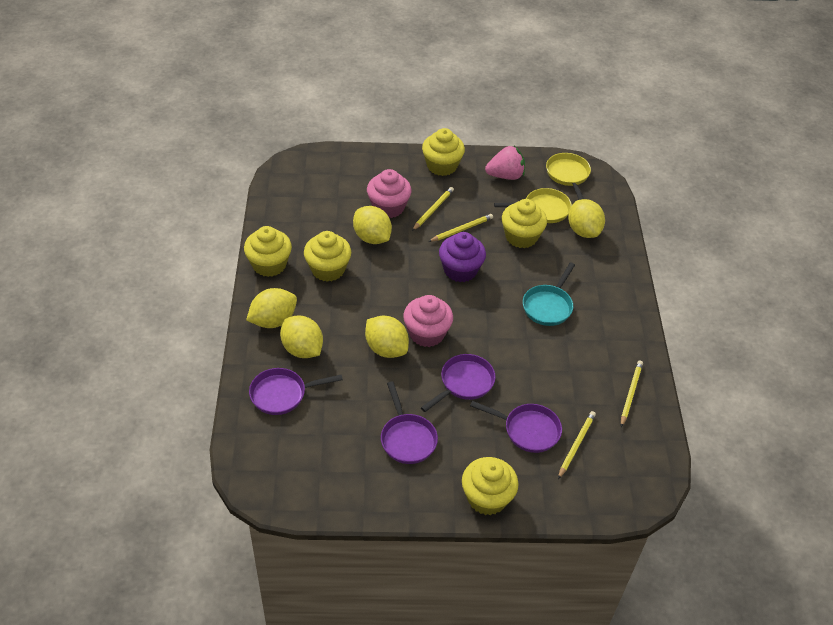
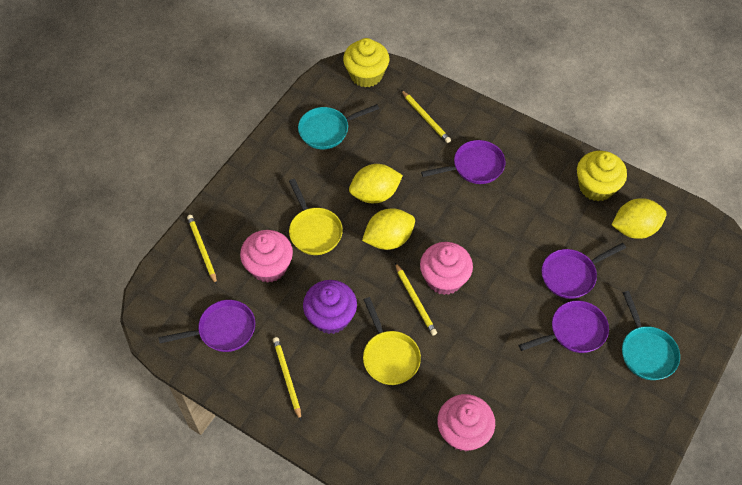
pink cupcake: [367,169,412,218] [403,295,453,347] = 2 -> [240,230,293,283] [420,242,473,295] [437,394,495,451] = 3
pink strawberry: [485,146,525,180] = 1 -> none = 0
turquoise pan: [523,262,575,326] = 1 -> [298,104,379,149] [622,291,680,380] = 2
yellow cupcake: [244,226,292,277] [304,231,351,282] [422,128,465,176] [462,457,518,515] [502,199,547,248] = 5 -> [343,38,390,87] [577,151,627,201] = 2
yellow lemon: [246,288,297,328] [280,315,323,358] [353,206,392,244] [365,316,409,358] [568,199,605,238] = 5 -> [349,164,403,203] [362,208,415,250] [612,198,667,239] = 3

